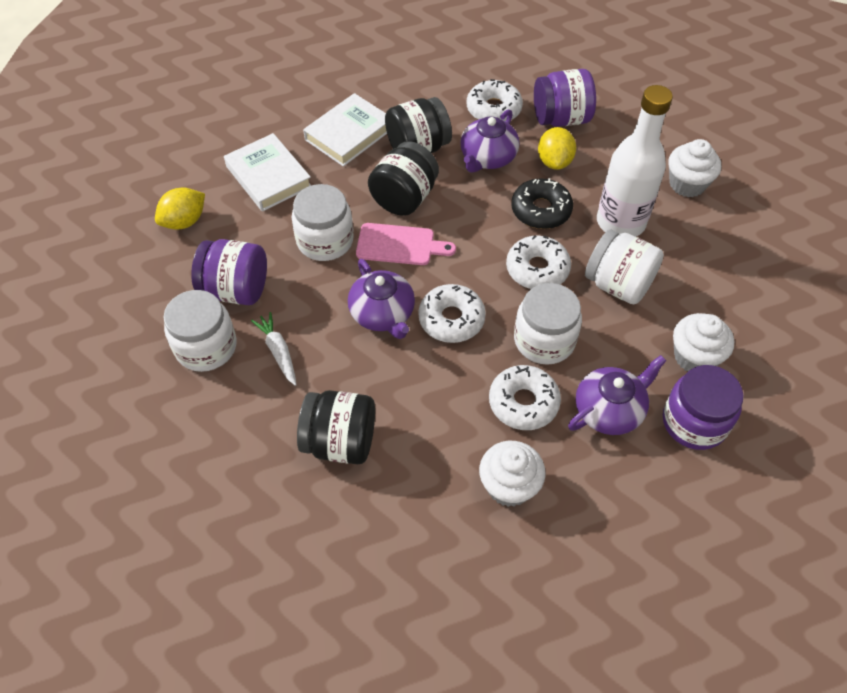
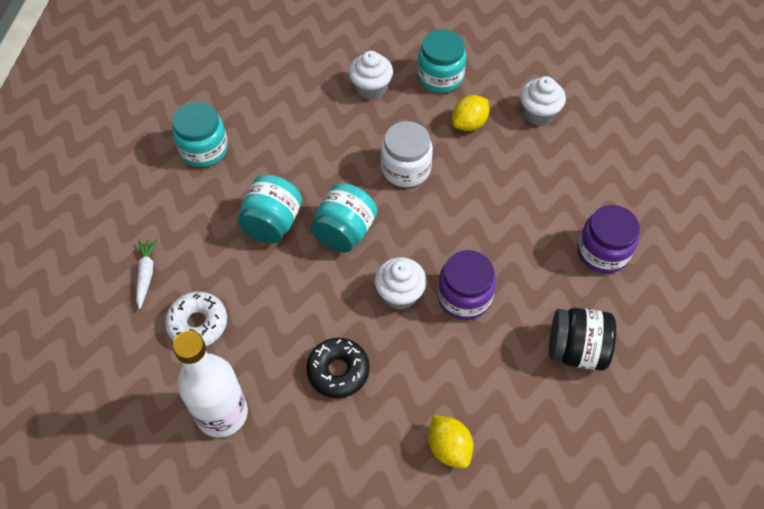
black jar: [297,390,375,464] [368,141,439,216] [385,97,452,153] = 3 -> [549,308,616,371] = 1
pink cutting board: [356,223,456,265] = 1 -> none = 0
purple jar: [191,239,267,305] [534,69,596,127] [663,365,744,450] = 3 -> [437,250,496,320] [577,205,640,274] = 2
purple teapot: [348,259,415,339] [460,109,519,173] [568,355,666,435] = 3 -> none = 0
turquoise jar: none = 0 -> [172,102,228,167] [238,175,302,243] [311,183,377,253] [417,30,466,93] = 4
white book: [224,133,312,212] [303,93,387,167] = 2 -> none = 0
white donut: [418,284,486,343] [467,79,523,121] [489,365,561,430] [506,236,571,289] = 4 -> [165,291,227,346] = 1
white jar: [163,290,236,372] [292,184,354,261] [514,283,582,365] [585,230,664,304] = 4 -> [381,121,433,187] = 1

